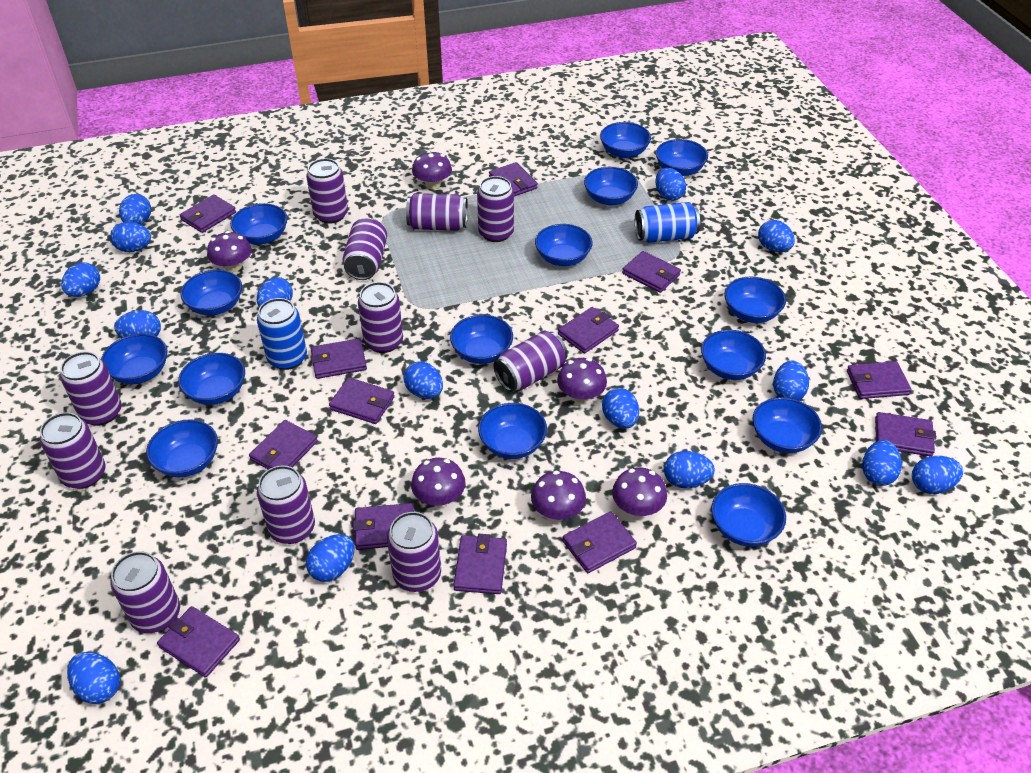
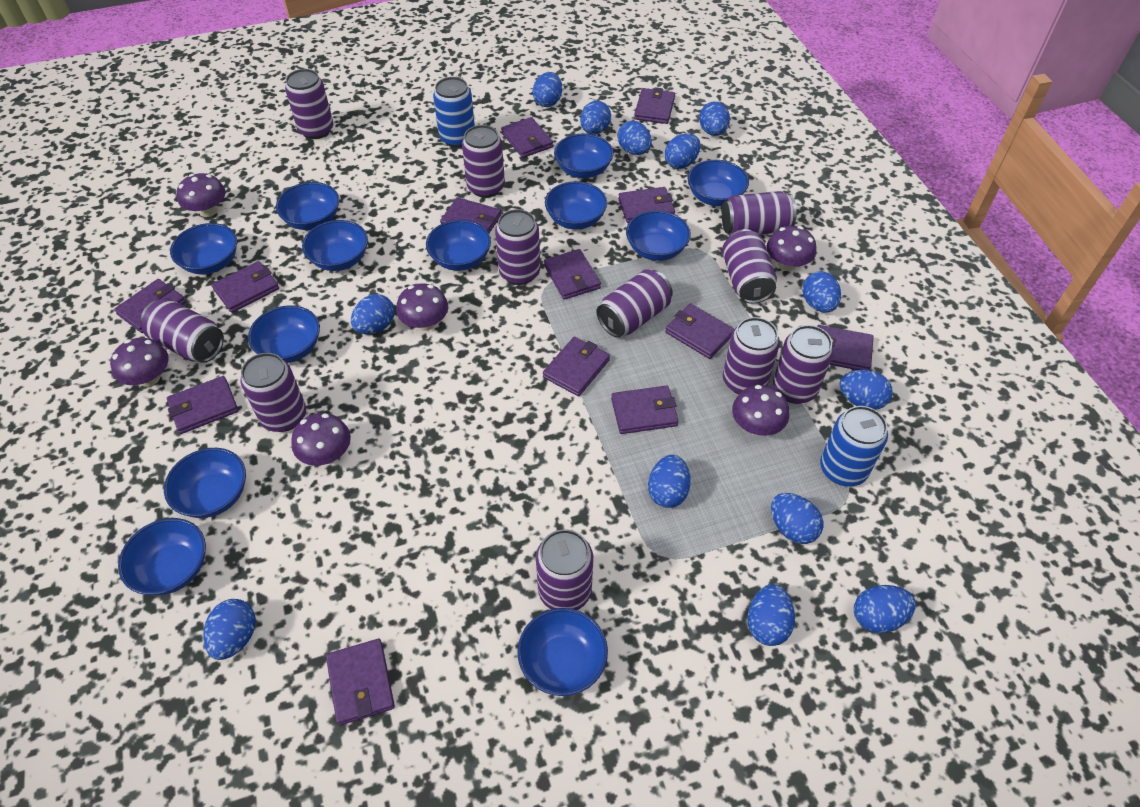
blue bowl: [101,334,167,384] [146,419,218,477] [178,353,245,405] [180,270,242,316] [230,203,288,244] [450,315,513,364] [478,403,547,459] [535,224,593,266] [584,167,638,205] [600,122,651,158] [656,139,708,176] [701,330,766,380] [711,483,786,547] [724,276,786,323] [752,397,822,453] = 15 -> [118,518,206,595] [164,448,246,518] [170,223,237,274] [248,305,320,363] [276,182,339,230] [302,220,368,271] [426,220,491,271] [517,608,608,696] [545,181,607,229] [554,133,614,178] [626,210,691,261] [688,160,749,206] = 12
blue egg: [61,262,100,297] [67,652,120,704] [110,222,151,252] [114,310,161,338] [119,194,151,224] [257,277,293,308] [306,534,355,582] [403,361,443,399] [602,388,639,429] [655,168,686,201] [664,451,715,488] [758,220,795,252] [773,360,809,400] [862,440,902,486] [912,456,963,494] = 15 -> [203,599,256,660] [351,294,395,334] [533,72,562,107] [580,101,611,135] [617,121,652,155] [648,455,691,508] [664,133,700,169] [699,102,730,136] [747,584,795,646] [771,493,823,544] [802,271,841,313] [839,370,893,410] [854,585,916,633] = 13

